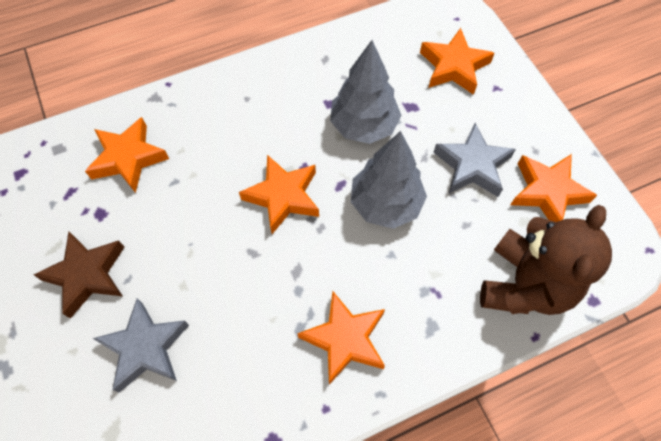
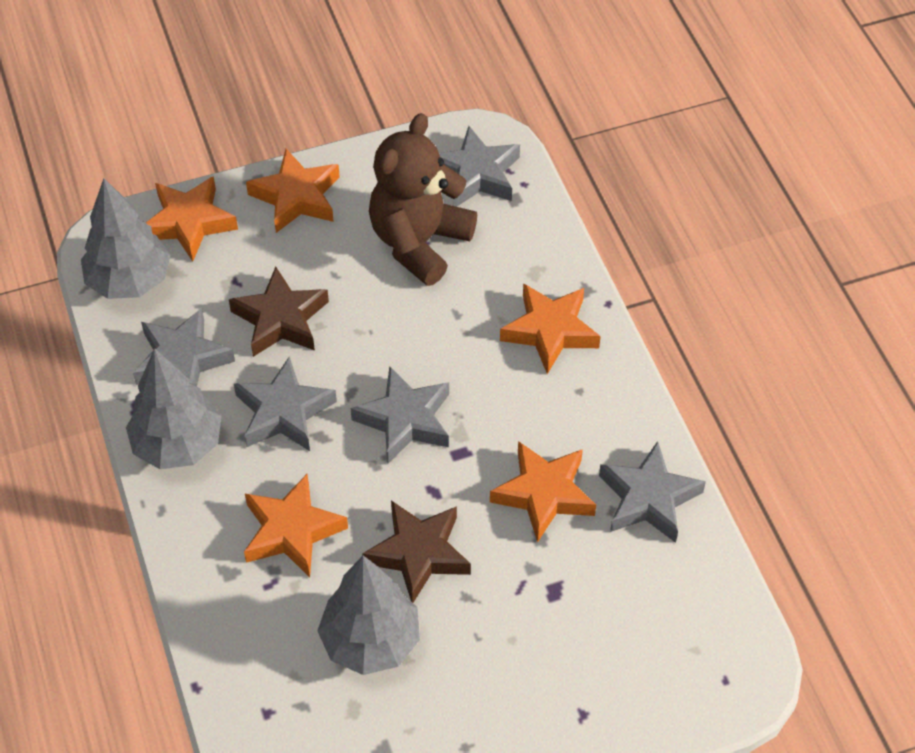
brown star: [34,231,124,319] = 1 -> [229,267,329,357] [362,500,471,603] = 2
grey star: [92,298,189,393] [433,123,516,197] = 2 -> [133,308,235,386] [234,357,337,451] [351,366,449,464] [439,126,520,207] [599,441,706,543] = 5
grey tree: [330,40,401,144] [351,131,427,229] = 2 -> [81,179,171,299] [126,348,221,469] [317,556,420,675] = 3

